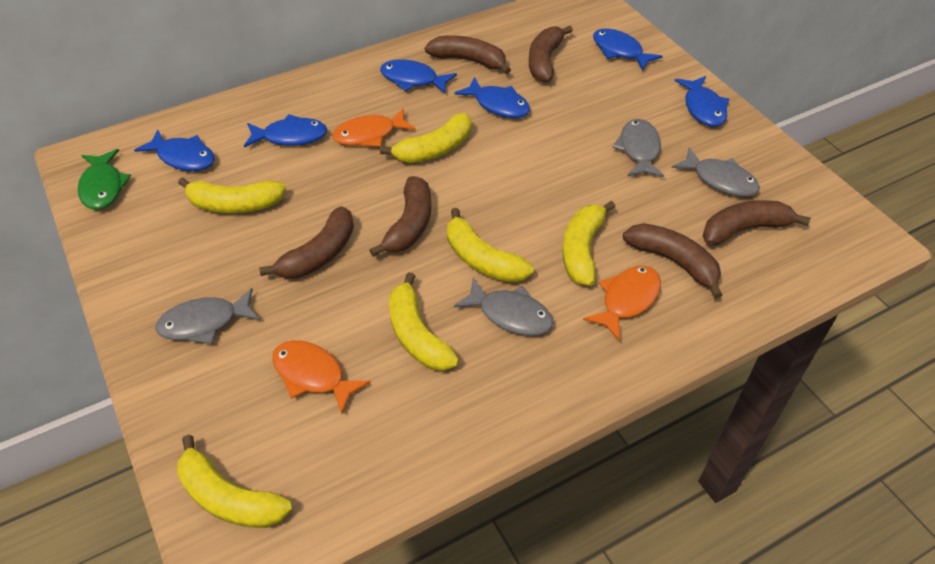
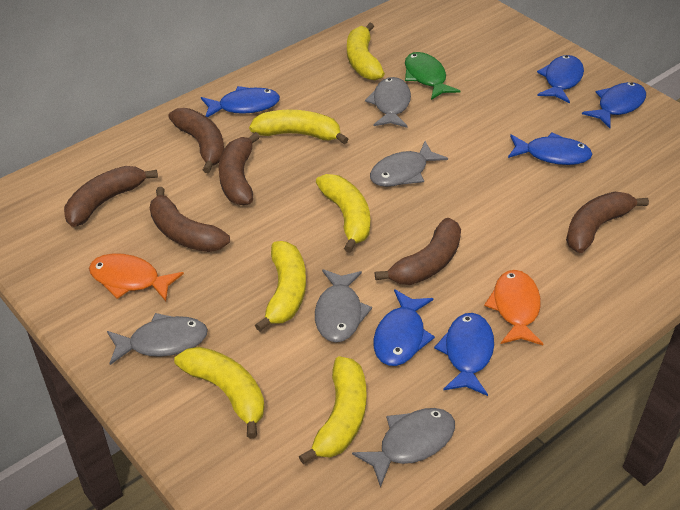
grey fish: [155,288,260,344] [454,278,554,336] [612,119,664,177] [672,147,760,197] = 4 -> [107,313,208,365] [315,269,372,343] [352,408,455,488] [365,77,411,128] [370,141,448,187] = 5
orange fish: [272,340,371,414] [332,108,416,147] [583,266,661,341] = 3 -> [89,253,184,301] [484,270,543,345] = 2

